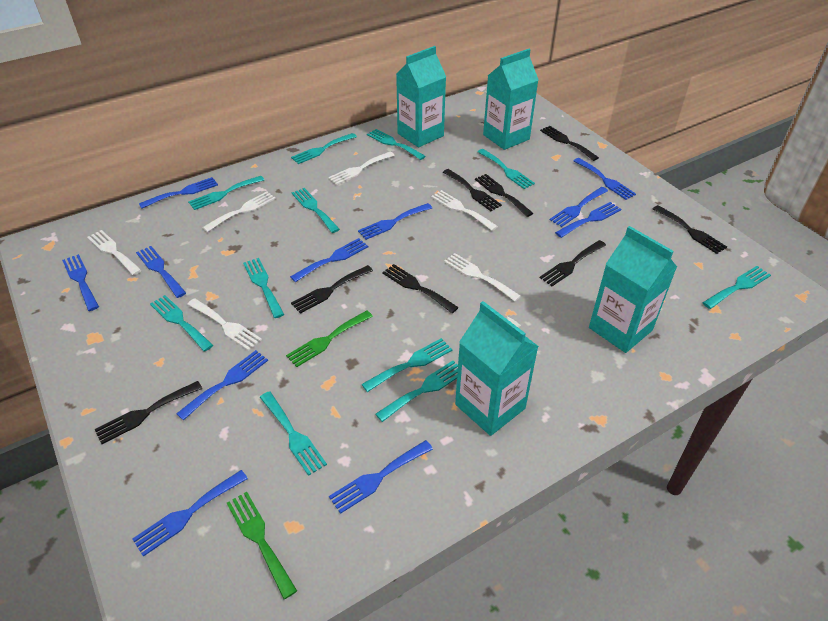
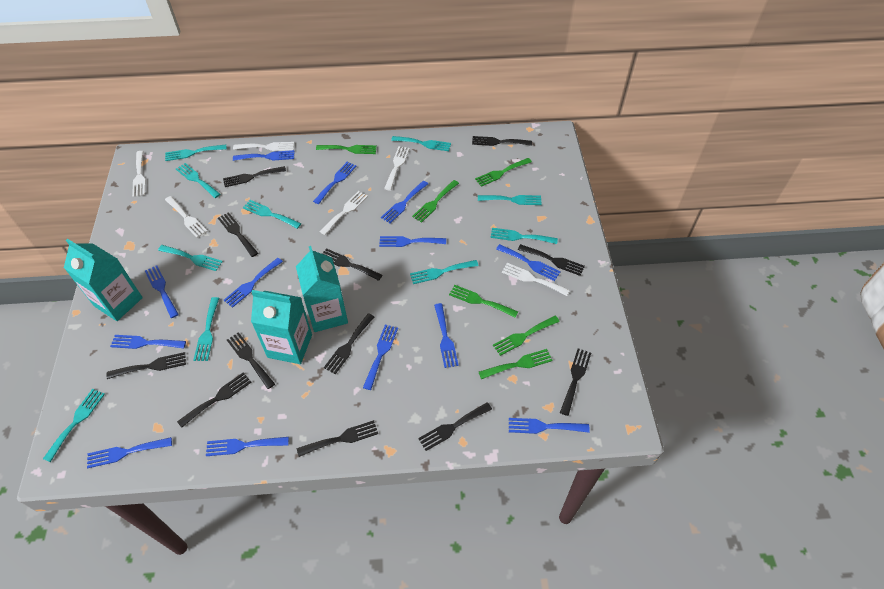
black fork: [94,381,203,444] [291,265,373,314] [382,264,459,313] [443,169,502,211] [475,174,533,217] [540,126,599,161] [540,240,606,286] [653,205,727,254] = 8 -> [107,352,186,379] [177,372,251,428] [218,212,258,257] [223,166,286,187] [227,332,275,389] [297,420,378,457] [322,248,383,281] [324,313,374,374] [418,402,492,451] [472,136,532,146] [518,244,585,276] [560,348,591,416] = 12
blue fork: [62,254,99,311] [133,470,248,557] [136,246,186,298] [139,177,218,208] [176,350,268,420] [290,238,368,282] [329,440,433,514] [358,203,432,240] [550,187,608,227] [555,202,622,238] [574,158,636,200] = 11 -> [87,437,172,468] [110,335,186,349] [145,265,179,318] [206,437,289,456] [224,258,283,308] [233,150,295,161] [313,162,356,204] [363,325,398,390] [379,236,446,247] [381,181,428,223] [434,303,459,368] [496,244,560,281] [509,418,590,434] = 13
green fork: [227,492,297,599] [286,311,373,367] = 2 -> [316,145,377,154] [412,180,459,223] [449,285,518,318] [475,158,532,187] [479,349,553,379] [493,316,560,356] = 6
turquoise carton: [396,46,446,148] [455,301,539,436] [483,49,538,150] [589,226,677,353] = 4 -> [64,239,143,321] [251,290,312,364] [296,246,348,332] = 3
turquoise fork: [150,295,213,351] [188,176,264,210] [243,258,284,318] [260,391,327,476] [291,133,357,164] [292,188,340,233] [361,338,453,392] [367,129,426,160] [375,361,458,422] [478,149,535,189] [702,266,771,309] = 11 -> [43,389,105,462] [158,245,223,271] [165,145,227,161] [176,163,220,198] [193,297,219,361] [243,200,301,229] [391,136,451,151] [410,260,478,284] [478,195,542,205] [490,228,558,244] = 10

